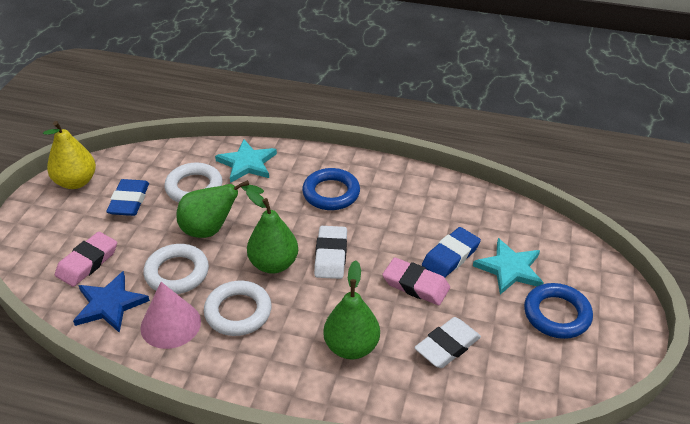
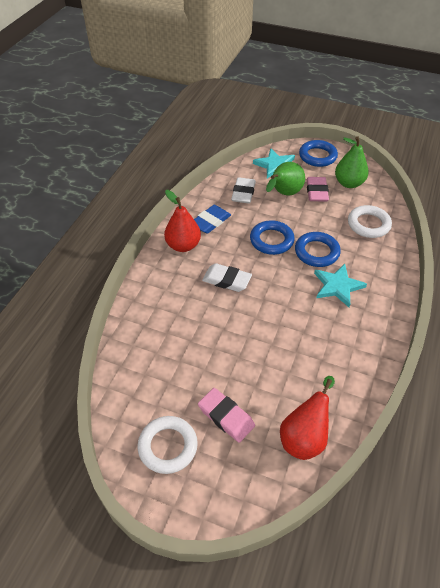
blue eraser: [106,179,149,216] [422,227,481,278] = 2 -> [194,205,231,234] = 1
blue ring: [302,168,360,210] [524,283,593,339] = 2 -> [250,220,295,255] [295,232,341,267] [299,140,338,167] = 3
blue star: [73,271,150,333] = 1 -> none = 0
green pear: [176,180,264,238] [246,189,298,274] [323,260,380,359] = 3 -> [266,162,305,196] [335,136,369,188] = 2
pink cone: [140,282,201,349] = 1 -> none = 0
red pear: none = 0 -> [164,190,201,252] [280,376,335,460] = 2
white ring: [143,244,209,294] [164,163,223,202] [204,281,272,336] = 3 -> [138,416,198,474] [348,205,392,238] = 2
yellow pear: [43,121,96,189] = 1 -> none = 0

